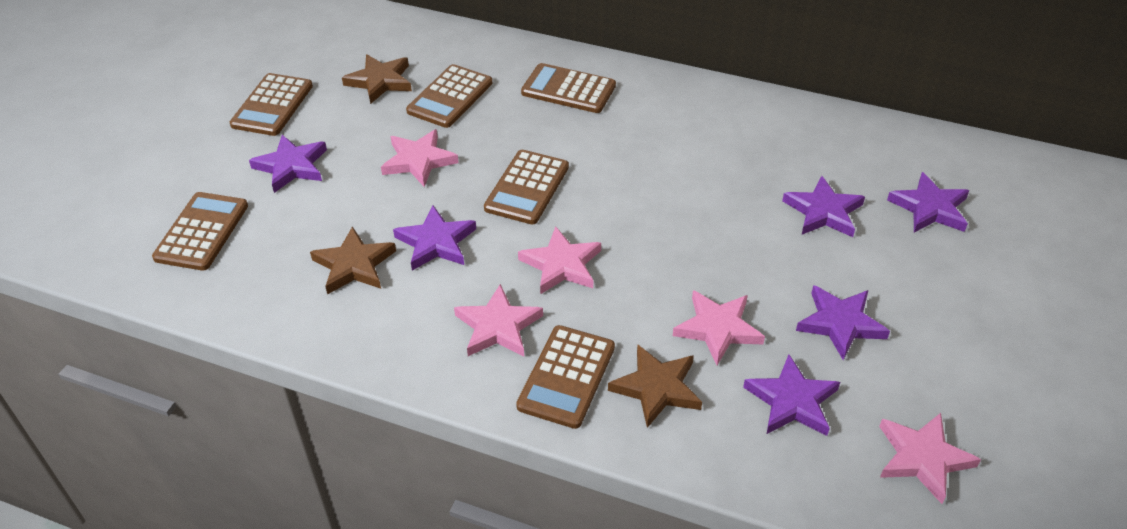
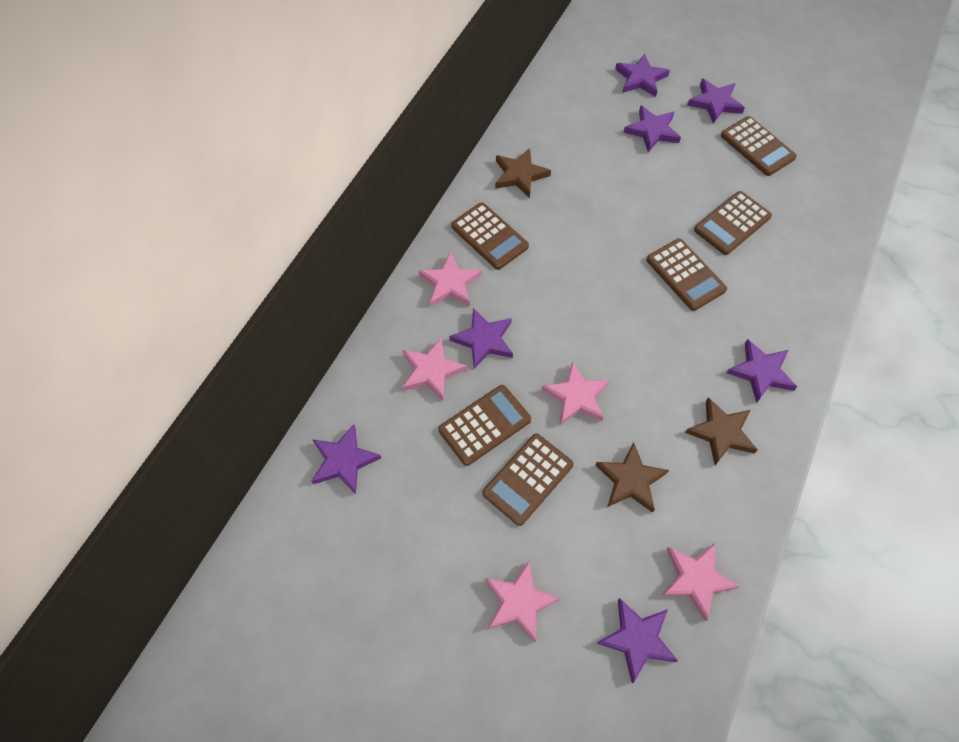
purple star: [249,135,327,193] [393,206,476,271] [743,354,840,436] [782,176,865,237] [796,285,890,360] [887,172,969,233] = 6 -> [311,424,381,494] [449,308,513,369] [596,598,678,683] [615,54,670,97] [623,106,681,152] [687,79,745,124] [726,339,797,403] = 7

